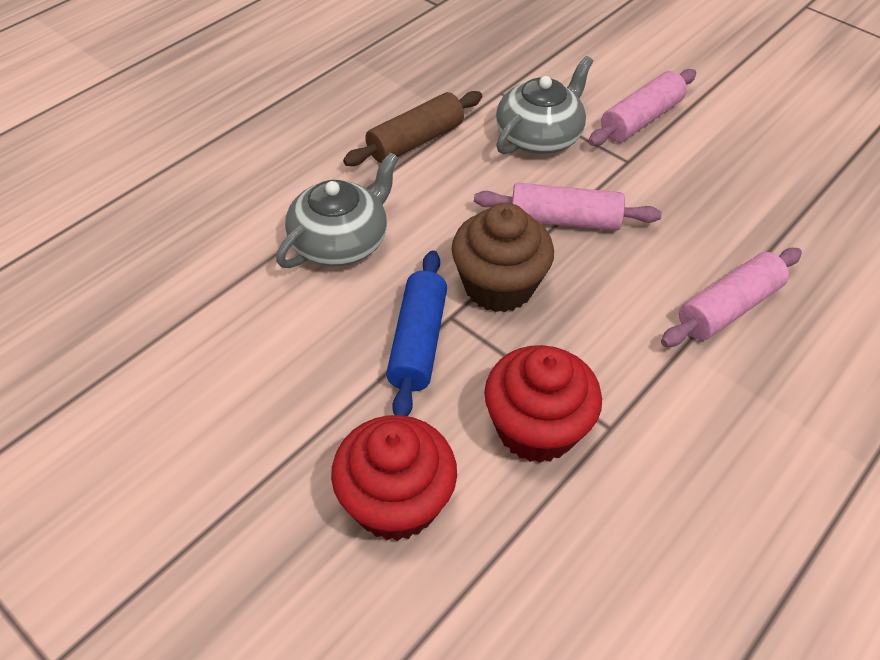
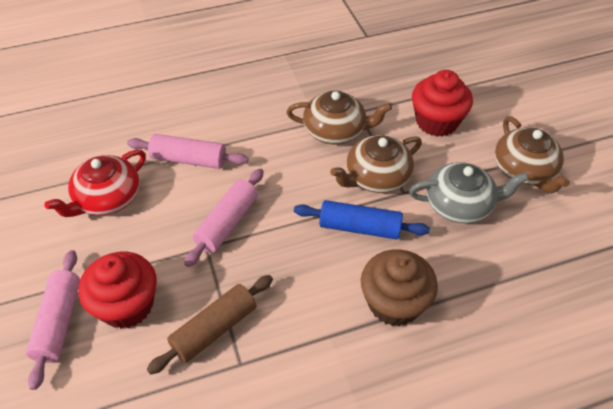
brown teapot: none = 0 -> [286,91,392,144] [330,135,422,193] [495,116,570,194] = 3
grey teapot: [276,152,399,268] [496,56,593,154] = 2 -> [409,162,529,223] = 1
red teapot: none = 0 -> [45,149,146,217] = 1

